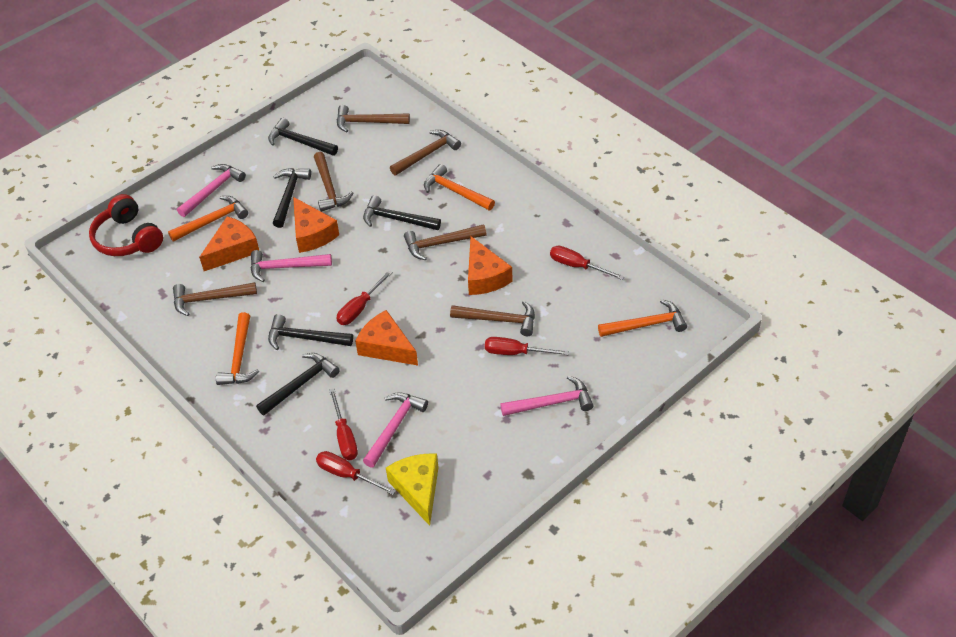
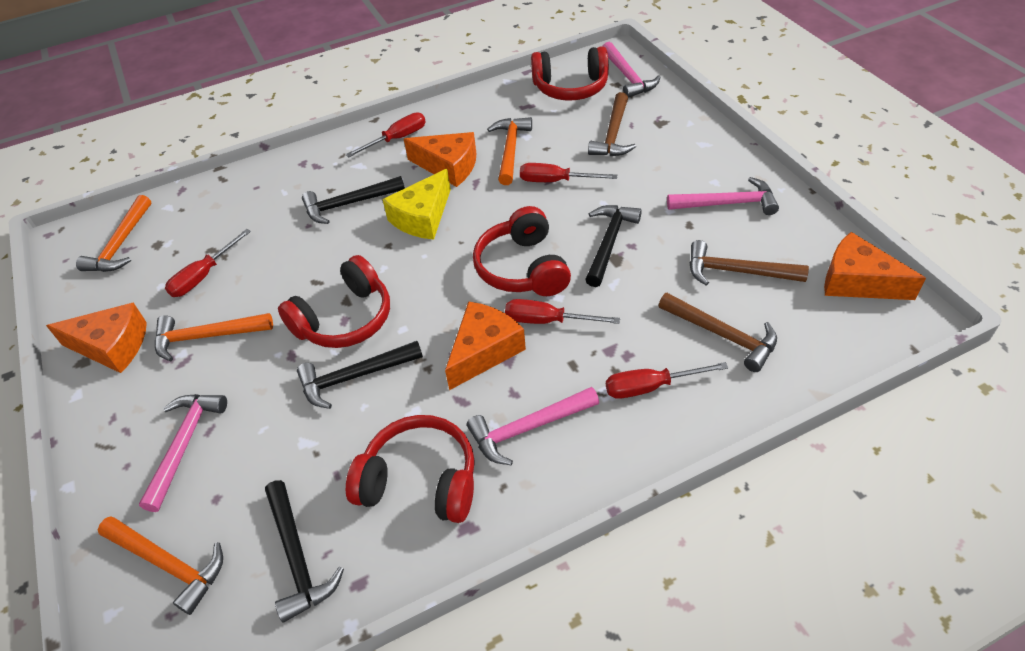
black hammer: [256,353,340,415] [268,118,338,156] [268,314,353,350] [273,168,311,228] [363,195,441,230] = 5 -> [265,480,344,623] [297,341,423,409] [302,176,405,224] [585,205,642,287] = 4
brown hammer: [173,282,257,316] [314,152,353,212] [337,105,410,133] [390,130,461,175] [404,224,486,260] [450,301,535,336] = 6 -> [588,92,636,156] [659,293,777,372] [689,240,809,285] = 3
red headphones: [89,194,163,256] = 1 -> [278,255,390,348] [346,415,475,523] [473,206,571,296] [531,46,609,100] = 4

